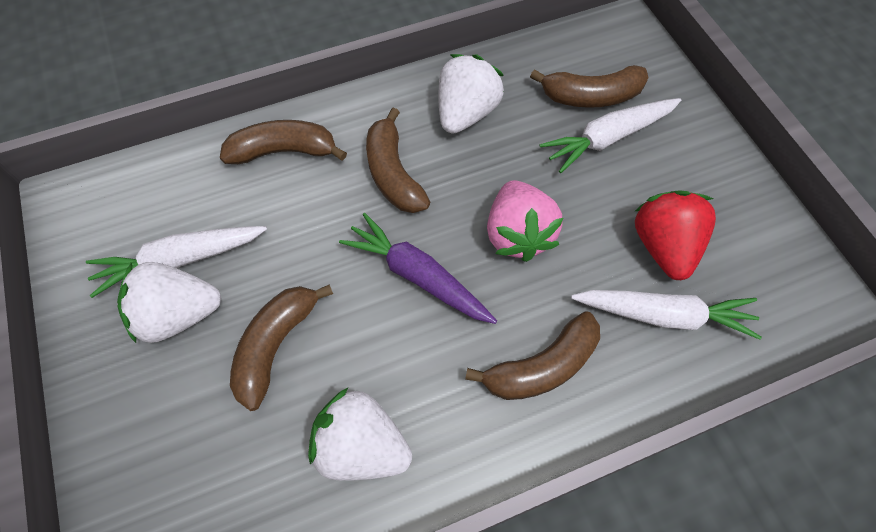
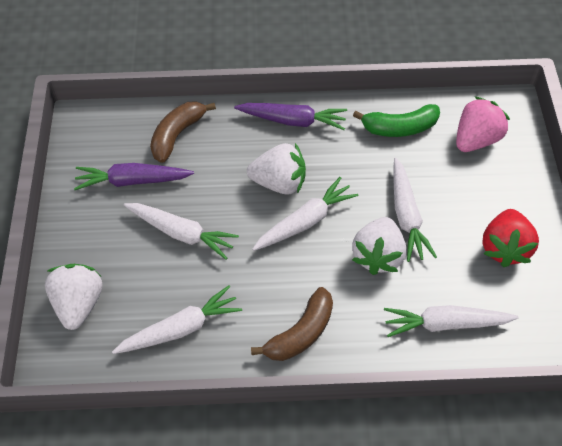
brown banana: [220,120,347,164] [230,285,333,411] [366,108,430,213] [465,311,600,400] [530,65,649,108] = 5 -> [150,101,216,163] [251,287,333,361] = 2
green banana: none = 0 -> [353,104,440,137] = 1
purple carrot: [339,213,497,324] = 1 -> [74,163,194,190] [234,103,347,130] = 2
white carrot: [86,226,267,298] [540,98,681,173] [571,290,762,339] = 3 -> [112,285,242,354] [124,203,239,260] [252,177,358,251] [384,305,519,337] [393,158,437,262] = 5

